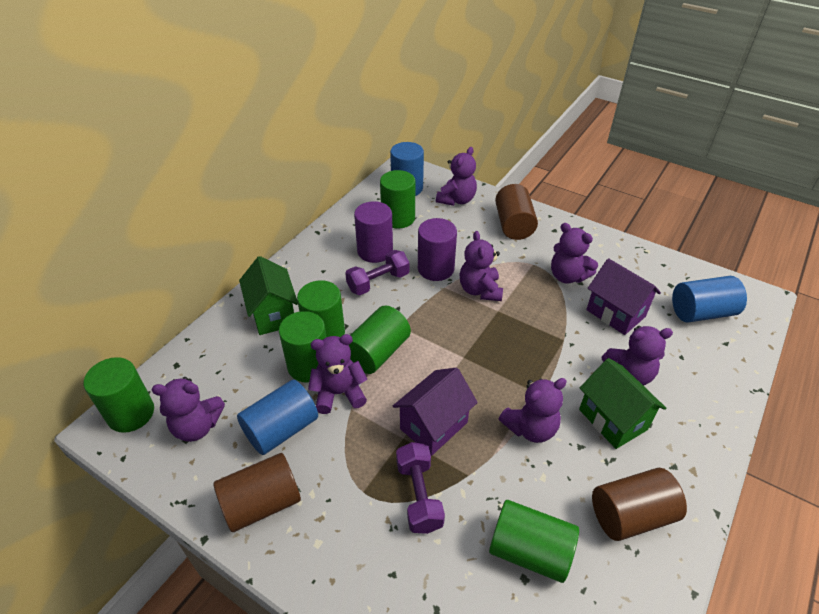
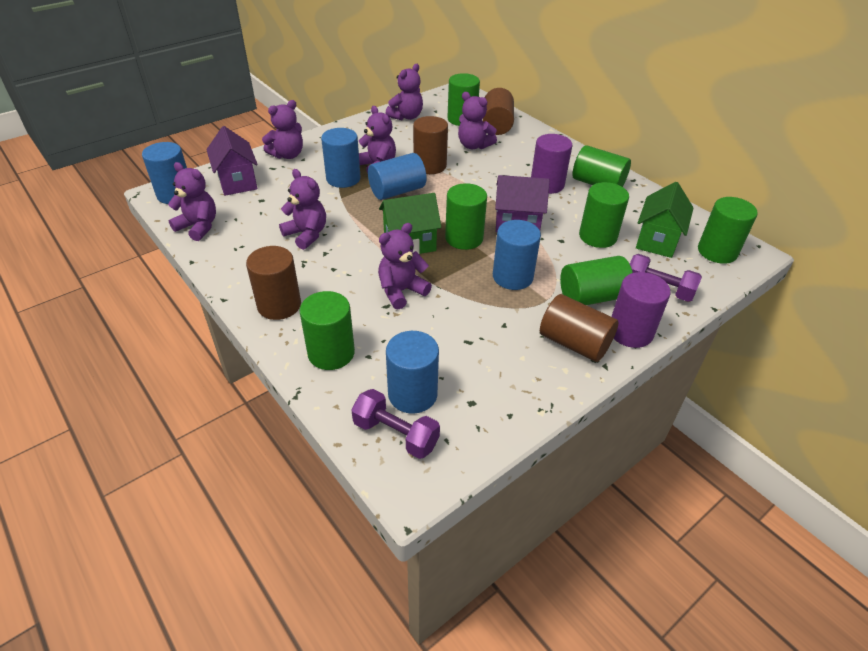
blue cylinder: [237,380,318,455] [390,142,424,196] [672,276,747,323] = 3 -> [142,142,187,204] [321,128,361,188] [368,153,426,200] [386,331,439,414] [493,220,541,290] = 5
brown cylinder: [214,453,301,532] [495,184,538,240] [592,468,687,541] = 3 -> [246,246,301,320] [413,116,448,174] [483,88,514,135] [540,294,618,362] = 4
green cylinder: [84,357,154,433] [279,311,326,383] [297,280,345,337] [349,305,411,374] [380,170,416,228] [489,500,579,583] = 6 -> [299,291,355,370] [445,183,487,250] [447,73,480,126] [560,256,633,305] [572,145,631,187] [579,182,629,248] [698,197,758,264] = 7

